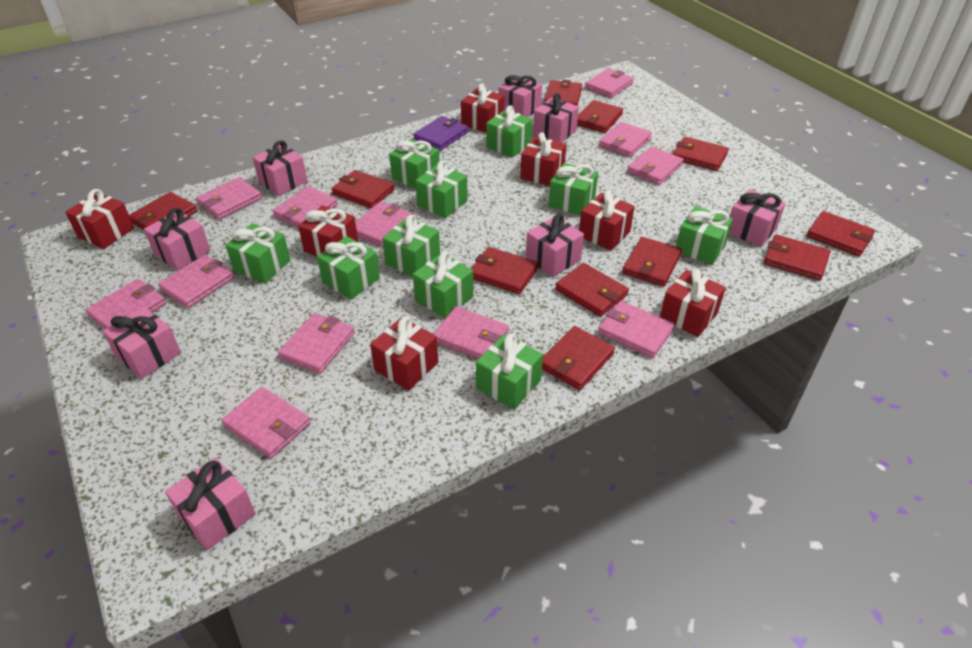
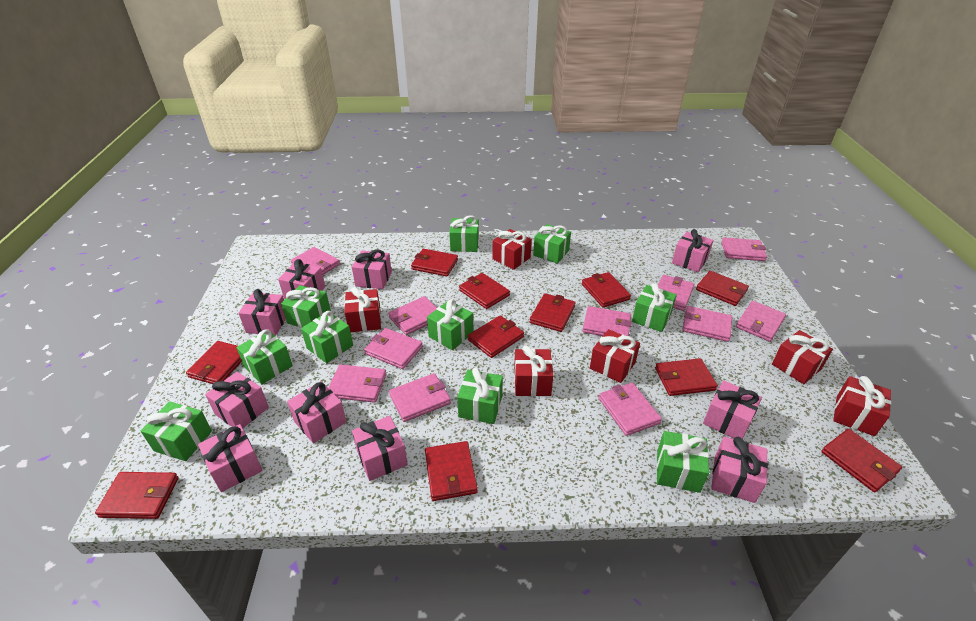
pink gift: [103,307,181,379] [144,208,211,270] [165,457,256,550] [252,140,308,196] [499,75,542,117] [526,214,584,277] [533,93,579,143] [729,189,786,247] = 8 -> [198,424,263,492] [205,372,269,428] [239,289,286,336] [278,259,325,299] [287,381,347,443] [352,250,392,289] [352,416,408,481] [672,229,713,272] [703,380,762,439] [711,436,768,503] = 10
pink wallet: [85,279,166,329] [158,255,234,308] [196,177,262,219] [222,387,310,458] [273,186,338,228] [278,313,355,374] [355,201,413,247] [434,306,509,359] [585,69,634,98] [598,301,675,358] [599,122,652,157] [627,147,684,185] = 12 -> [291,247,340,275] [328,364,386,403] [364,328,423,369] [388,296,437,335] [389,373,451,422] [583,306,632,336] [599,383,662,436] [658,275,694,311] [683,306,732,342] [721,237,767,261] [736,301,786,342] = 11
purple wallet: [413,116,468,151] = 1 -> none = 0
red gift: [65,189,134,249] [298,205,358,256] [370,317,438,391] [461,83,504,132] [520,132,567,186] [579,190,635,251] [660,268,726,337] = 7 -> [345,287,381,332] [493,229,532,270] [514,346,554,396] [590,329,640,383] [772,330,833,384] [833,376,891,436] = 6

